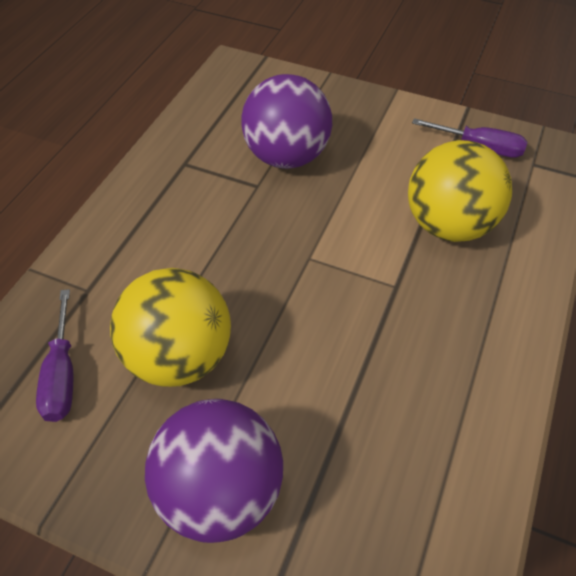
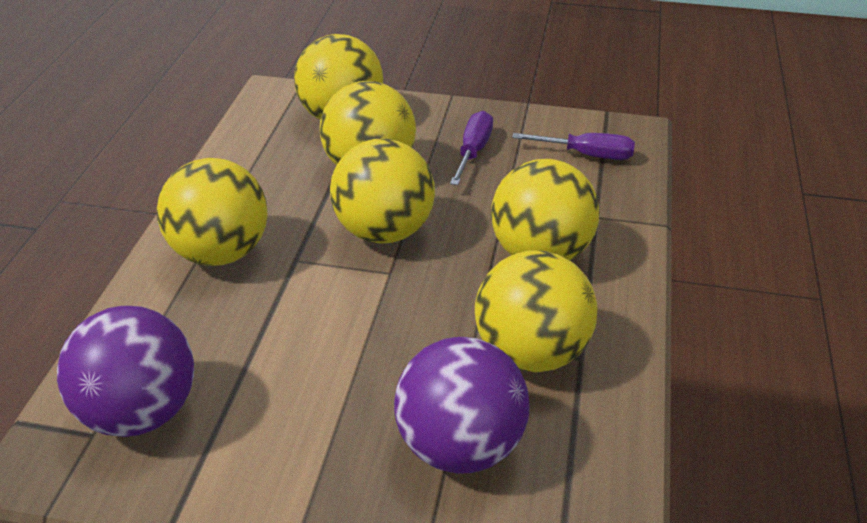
yellow ball: [110,268,231,387] [408,140,512,242] = 2 -> [157,158,267,266] [294,34,383,120] [320,81,416,165] [330,138,435,244] [475,250,597,372] [491,159,600,260] = 6

